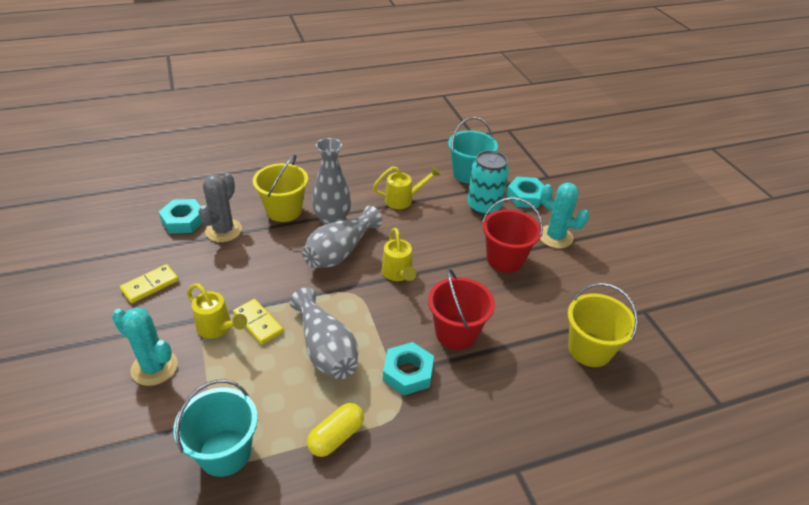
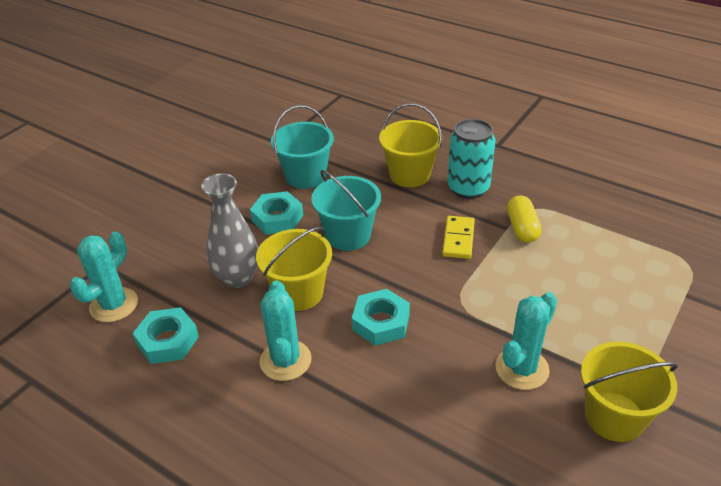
grey cactus: [198,173,242,242] = 1 -> none = 0
grey vase: [290,288,358,379] [302,206,382,268] [312,138,351,225] = 3 -> [201,173,258,288] = 1
red bucket: [428,268,495,350] [482,197,543,273] = 2 -> none = 0
turquoise cactus: [112,307,178,386] [540,182,589,248] = 2 -> [70,232,138,322] [259,281,312,381] [495,292,557,390] = 3
yellow bucket: [253,155,308,222] [567,283,638,367] = 2 -> [256,227,332,311] [379,103,443,187] [581,342,678,442] = 3
yellow domino: [120,264,179,303] [233,299,284,345] = 2 -> [442,216,475,259] = 1
yellow watering can: [187,283,247,339] [373,166,440,209] [382,228,416,281] = 3 -> none = 0

